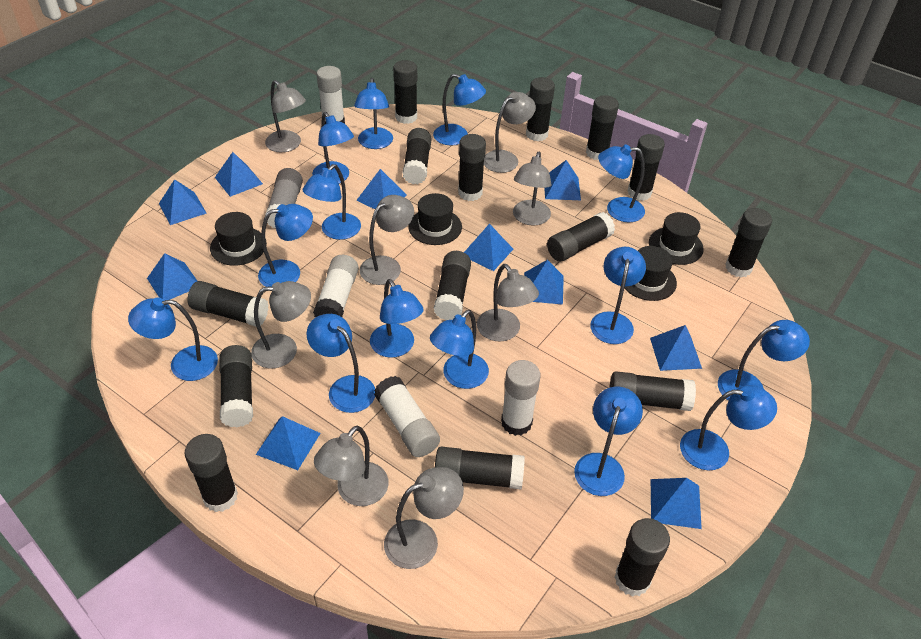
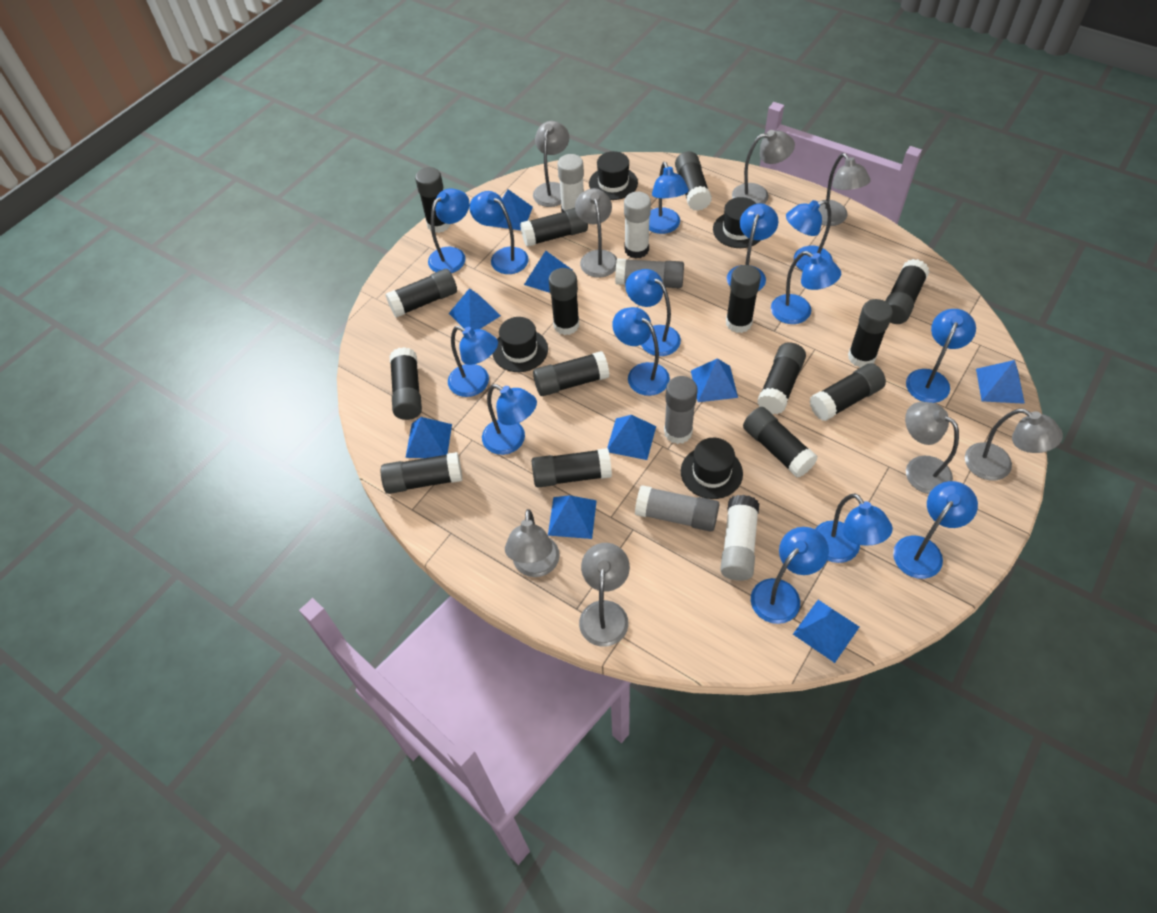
blue pyramid: [147,253,197,301] [159,179,207,225] [215,152,263,197] [256,416,320,470] [356,169,407,209] [464,223,513,271] [524,260,564,305] [544,160,581,200] [650,325,702,371] [651,478,702,529] = 10 -> [405,417,452,458] [449,288,501,330] [492,189,533,230] [524,251,572,293] [548,495,597,539] [607,415,656,460] [691,358,738,402] [793,600,859,663] [976,360,1025,404] = 9
grey glue stick: [266,168,303,228] = 1 -> [615,258,684,288] [635,485,720,532] [664,376,698,444] = 3
white glue stick: [313,255,359,318] [317,66,345,124] [374,376,440,457] [501,360,541,436] = 4 -> [558,154,584,212] [624,192,651,259] [720,495,759,581] = 3

